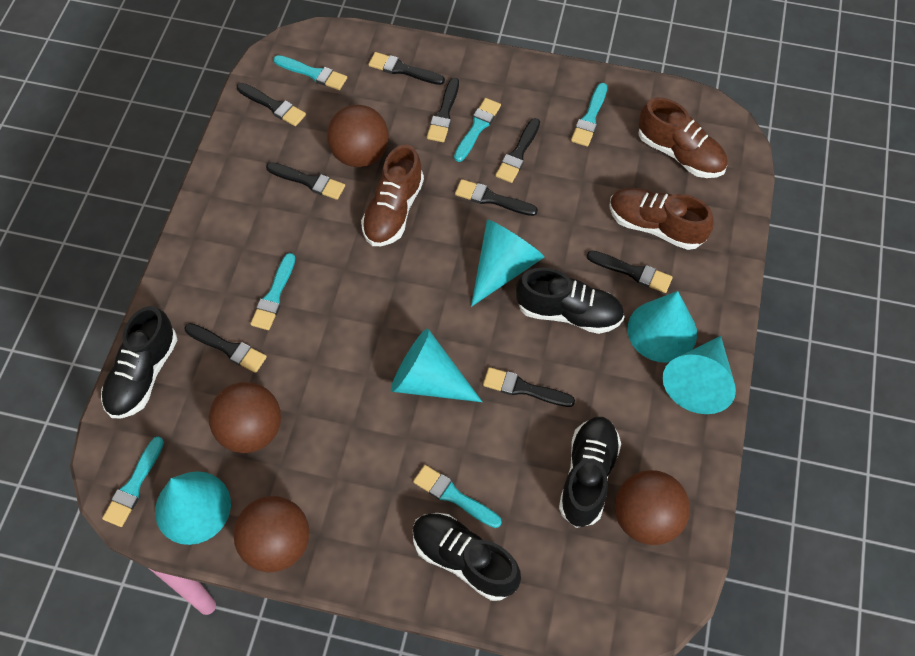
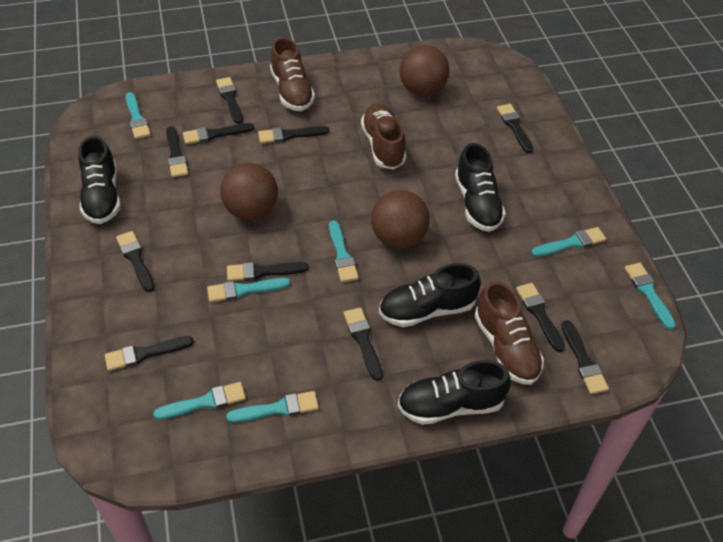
black brush: [184,323,267,373] [237,83,306,126] [266,162,345,200] [368,52,445,85] [427,78,459,142] [455,179,538,216] [483,367,575,407] [495,118,540,183] [587,250,673,293] = 9 -> [105,336,194,371] [116,231,154,292] [166,126,188,177] [183,123,254,144] [216,77,243,124] [227,262,308,281] [258,126,329,144] [344,307,382,381] [497,104,533,153] [516,283,565,352] [562,320,609,394] = 11
brown ball: [209,382,281,453] [233,496,309,572] [327,105,389,167] [615,470,690,545] = 4 -> [220,163,278,220] [371,190,430,249] [399,45,450,96] = 3
turquoise brush: [102,437,164,527] [250,253,295,330] [273,55,347,90] [413,465,502,528] [454,98,501,162] [571,83,607,147] = 6 -> [126,92,151,139] [153,382,246,420] [207,278,290,302] [226,391,319,423] [329,220,359,282] [532,227,606,257] [624,263,676,330] = 7
turquoise cone: [155,471,231,545] [391,328,482,402] [471,220,544,307] [628,291,697,363] [662,336,736,414] = 5 -> none = 0

